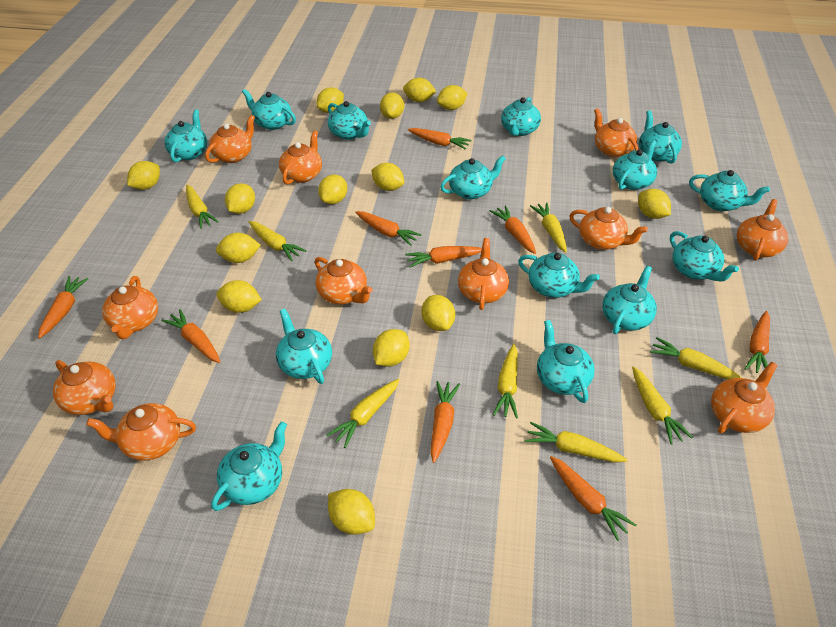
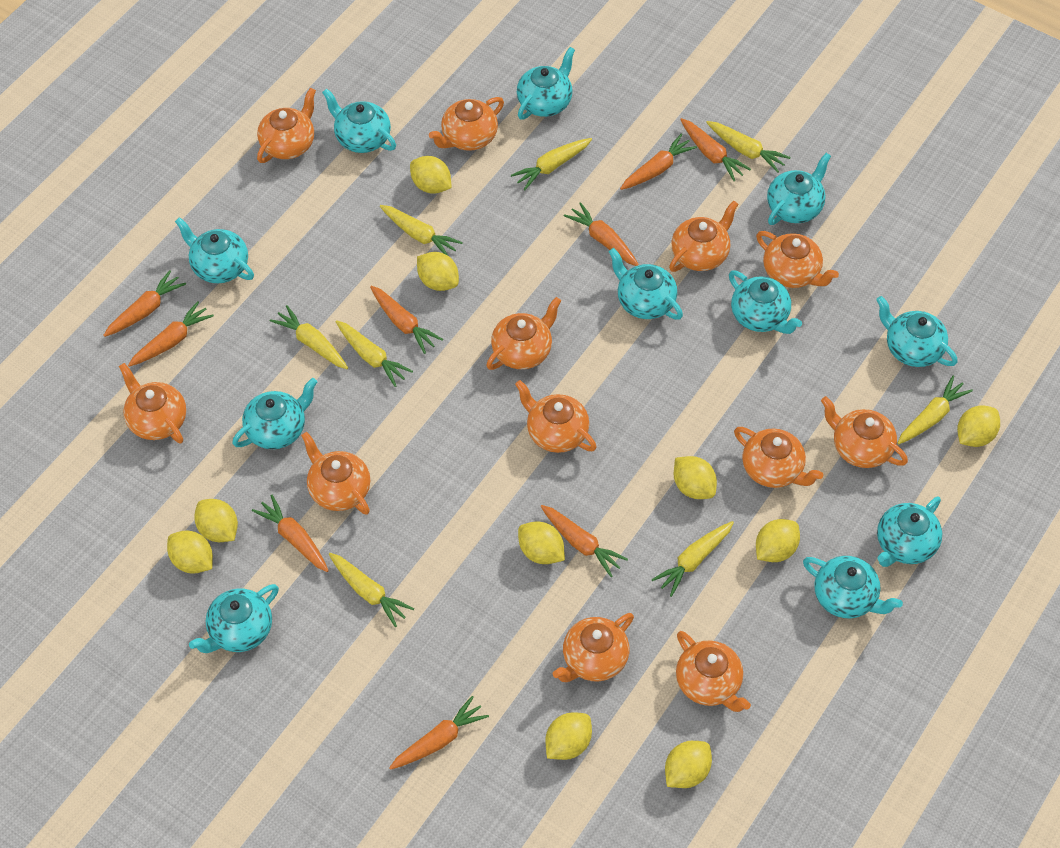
orange teapot: [53,360,116,415] [86,403,196,461] [102,276,158,339] [205,115,255,163] [279,131,322,185] [315,257,372,304] [458,238,509,310] [569,207,648,250] [594,108,639,157] [711,362,777,433] [737,199,788,261] = 11 -> [119,363,186,444] [257,88,316,163] [301,432,370,515] [429,97,504,151] [486,297,561,370] [515,380,597,453] [553,613,634,682] [669,200,738,272] [676,631,751,712] [734,427,823,488] [756,231,839,288] [821,396,908,468] = 12
turquoise teapot: [164,109,207,162] [211,421,287,511] [242,89,296,130] [276,308,332,384] [328,101,371,140] [440,155,506,199] [501,97,541,136] [518,253,600,298] [537,320,595,403] [602,266,657,334] [613,140,657,190] [639,110,682,164] [670,231,739,282] [689,170,770,212] = 14 -> [175,217,254,283] [189,584,279,653] [232,378,317,449] [322,88,396,153] [517,47,575,120] [609,248,683,320] [729,270,802,334] [767,153,831,225] [803,556,903,618] [876,296,958,367] [877,496,942,567] = 11
yellow lemon: [127,161,160,190] [216,233,261,263] [216,280,262,313] [225,183,255,214] [316,87,344,113] [318,175,347,204] [328,489,375,534] [371,163,404,191] [373,329,409,367] [380,92,404,119] [403,77,437,102] [422,295,455,331] [437,85,468,110] [638,189,671,219] = 14 -> [167,531,213,573] [194,499,238,542] [410,156,452,194] [417,252,459,291] [518,521,565,564] [545,713,592,760] [665,741,712,788] [674,456,717,499] [756,519,800,562] [957,405,1000,447] = 10

